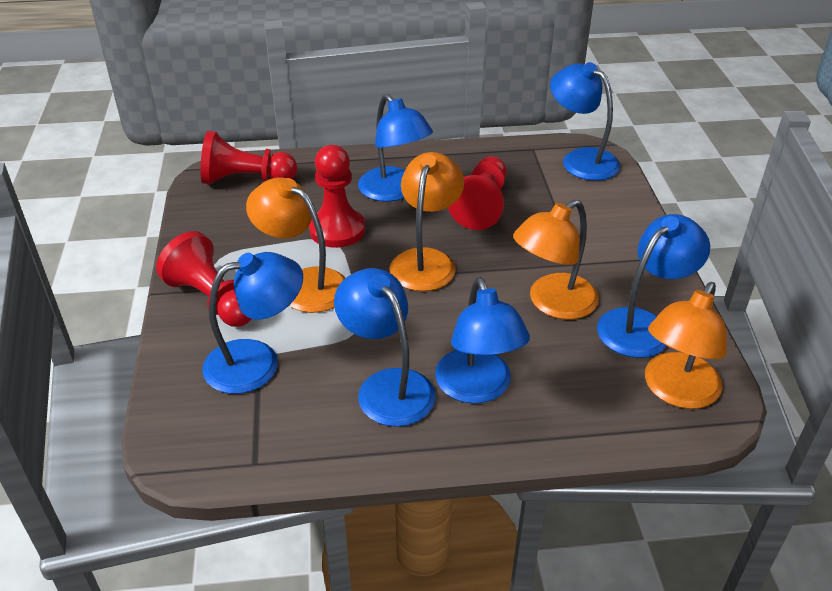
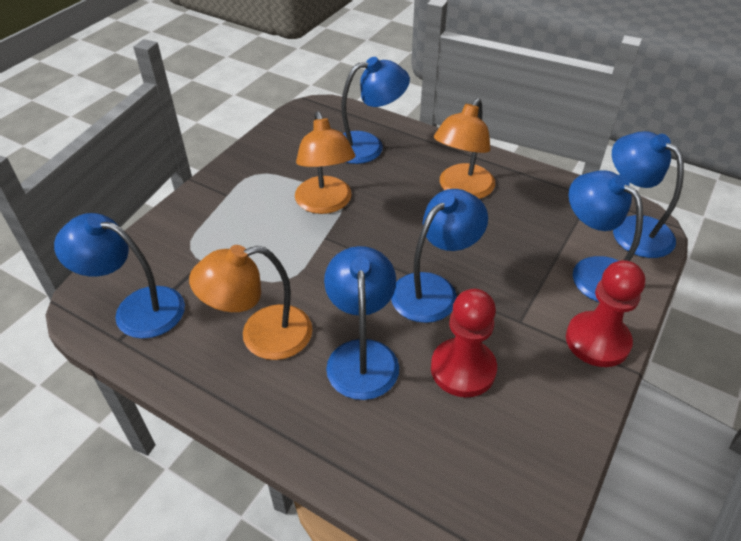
orange lamp: [246,177,345,313] [390,152,464,291] [513,200,599,320] [645,282,727,409] = 4 -> [189,245,313,360] [295,111,355,214] [434,98,495,199] = 3
red pawn: [156,231,251,327] [200,131,297,185] [309,145,365,248] [448,156,507,230] = 4 -> [431,289,497,397] [566,260,645,367] = 2

